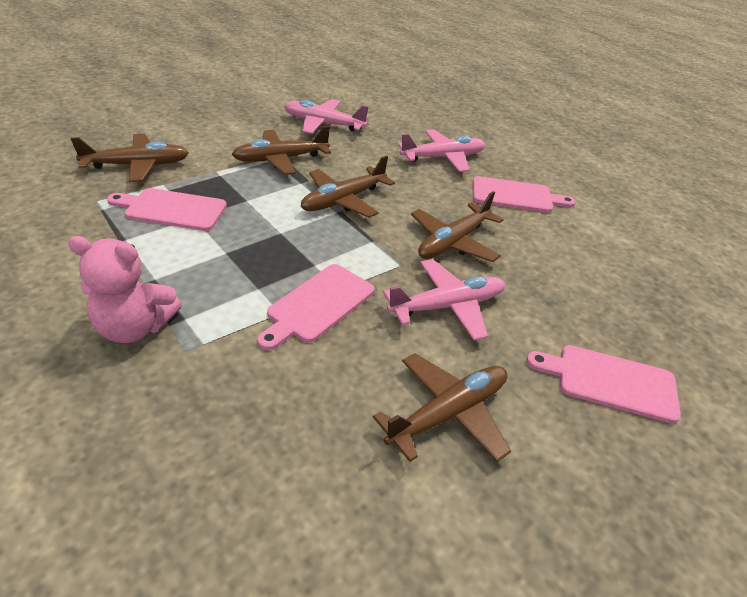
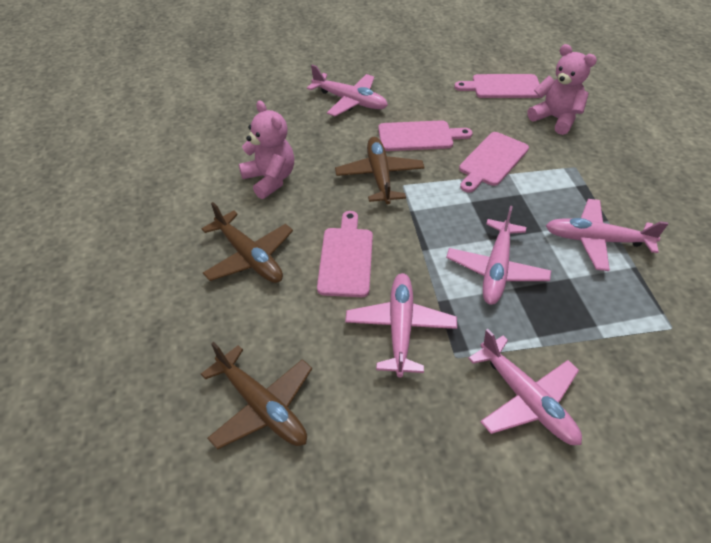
brown plane: [71,134,189,182] [231,126,331,175] [301,156,395,218] [373,353,511,462] [411,191,504,262] = 5 -> [201,202,293,283] [201,342,312,450] [335,137,424,204] = 3
pink plane: [284,99,369,134] [383,259,505,341] [397,129,485,172] = 3 -> [307,65,388,117] [345,273,457,377] [446,206,551,305] [468,329,582,445] [546,199,668,271] = 5
pink teddy bear: [68,236,182,343] = 1 -> [239,100,294,199] [527,44,597,135] = 2

